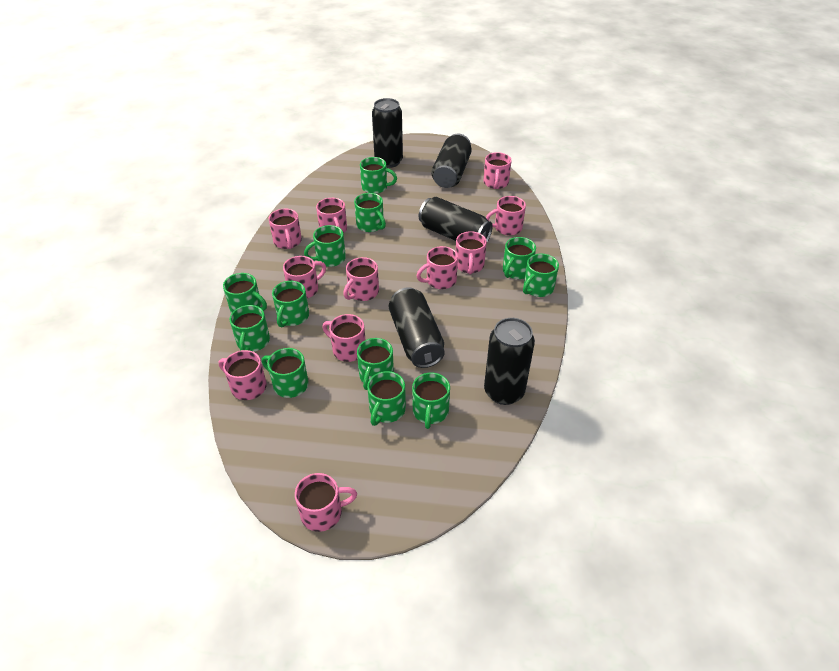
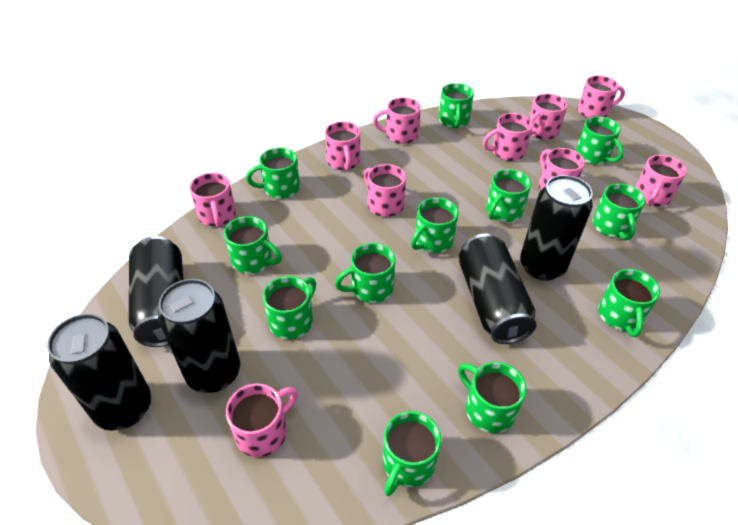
pink mug: [219,350,267,400] [269,209,302,249] [283,256,326,298] [295,473,357,532] [316,198,347,234] [322,314,365,362] [343,257,379,301] [417,246,458,289] [456,231,487,274] [483,152,512,189] [486,196,526,235] = 11 -> [189,173,236,228] [226,384,298,457] [325,121,360,171] [364,164,406,217] [373,97,421,144] [483,113,533,161] [529,93,567,140] [539,148,585,190] [578,75,625,118] [635,155,687,206] = 10

